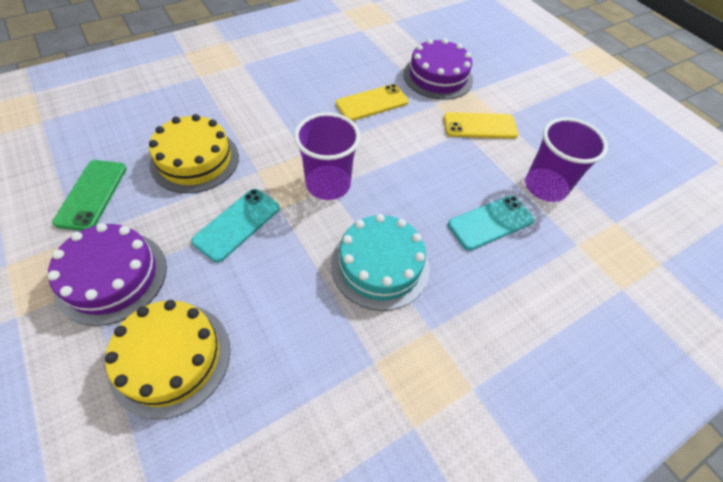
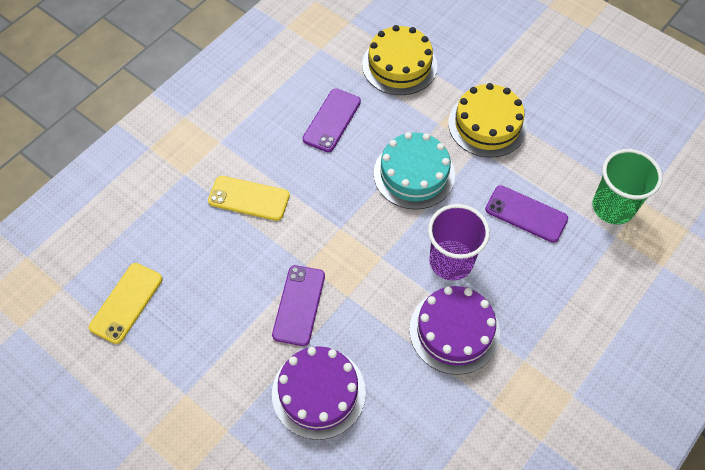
green cup: none = 0 -> [592,149,662,225] = 1
green phone: [52,160,127,231] = 1 -> none = 0
purple cup: [294,112,361,200] [525,117,608,202] = 2 -> [428,204,490,281] = 1
purple phone: none = 0 -> [272,265,325,346] [303,89,361,152] [485,185,568,243] = 3
turquoise phone: [191,189,280,262] [448,195,535,251] = 2 -> none = 0

